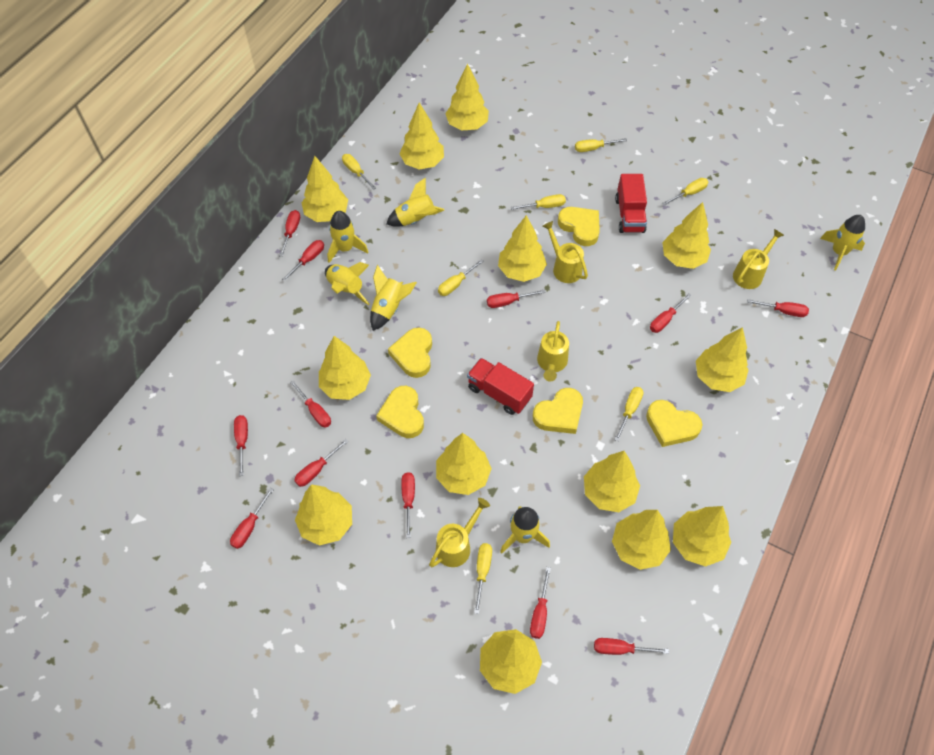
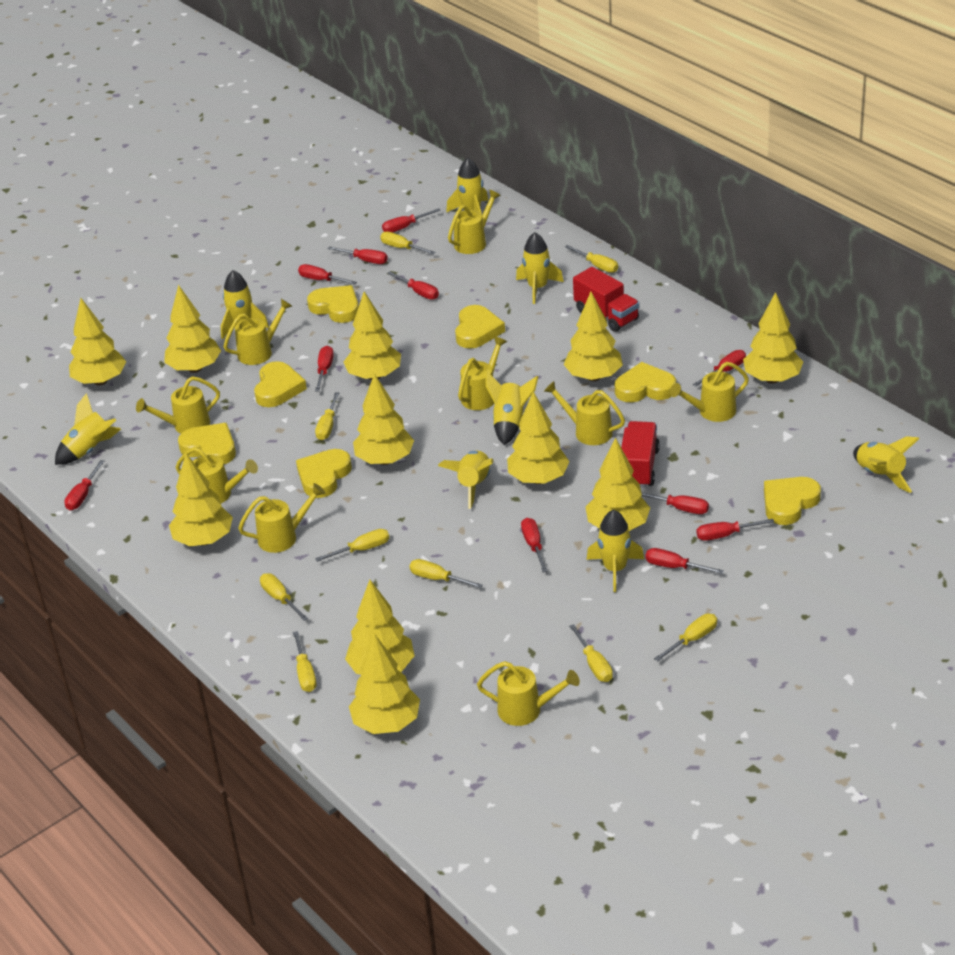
red screwdriver: [230,488,274,549] [234,415,248,476] [279,210,300,257] [282,240,324,281] [290,380,331,428] [294,439,349,487] [401,472,415,538] [487,290,545,308] [530,567,551,639] [594,638,669,655] [650,293,692,333] [747,299,809,317] = 12 -> [64,460,104,510] [298,264,357,285] [315,346,334,391] [328,246,388,264] [382,208,441,233] [387,271,439,299] [521,518,548,572] [641,492,709,514] [645,548,724,574] [693,350,746,386] [697,519,774,541] = 11
yellow heart: [376,386,424,438] [388,328,432,378] [533,388,583,434] [558,207,600,246] [646,400,703,447] = 5 -> [178,423,236,464] [254,361,307,407] [296,449,352,498] [307,285,359,323] [455,305,505,348] [615,362,676,402] [764,477,821,525] = 7
yellow rocket: [325,262,369,305] [327,211,368,263] [370,265,417,331] [386,177,444,227] [500,506,550,554] [820,215,865,271] = 6 -> [55,393,121,465] [221,270,269,339] [438,451,494,509] [446,158,488,215] [485,371,538,445] [516,232,564,304] [587,509,644,592] [853,436,919,493] = 8
yellow screwdriver: [342,154,376,190] [438,259,484,296] [474,543,492,614] [511,194,566,210] [575,138,627,152] [614,387,644,441] [663,178,708,205] = 7 -> [260,573,308,621] [293,631,316,692] [315,392,339,440] [315,529,389,562] [380,232,436,254] [410,559,483,588] [565,245,618,273] [569,624,613,682] [654,613,717,661] = 9
yellow tree: [295,484,352,546] [302,156,348,222] [319,336,371,400] [399,103,444,169] [436,433,492,495] [445,63,489,130] [480,629,542,694] [498,215,547,282] [584,451,640,512] [612,510,671,570] [662,202,711,269] [673,506,731,567] [696,327,749,392] = 13 -> [69,298,126,385] [164,285,221,373] [169,453,233,546] [344,292,401,380] [345,580,415,675] [349,633,420,734] [353,374,414,465] [507,391,570,484] [563,292,623,381] [585,438,650,531] [743,292,803,384] = 11
yellow watering can: [429,498,490,568] [537,321,569,382] [543,221,588,283] [733,229,784,289] = 4 -> [136,376,220,434] [176,447,258,503] [223,299,292,365] [238,483,325,553] [448,190,501,254] [458,336,507,410] [477,661,580,726] [544,381,625,445] [670,362,749,422] = 9

